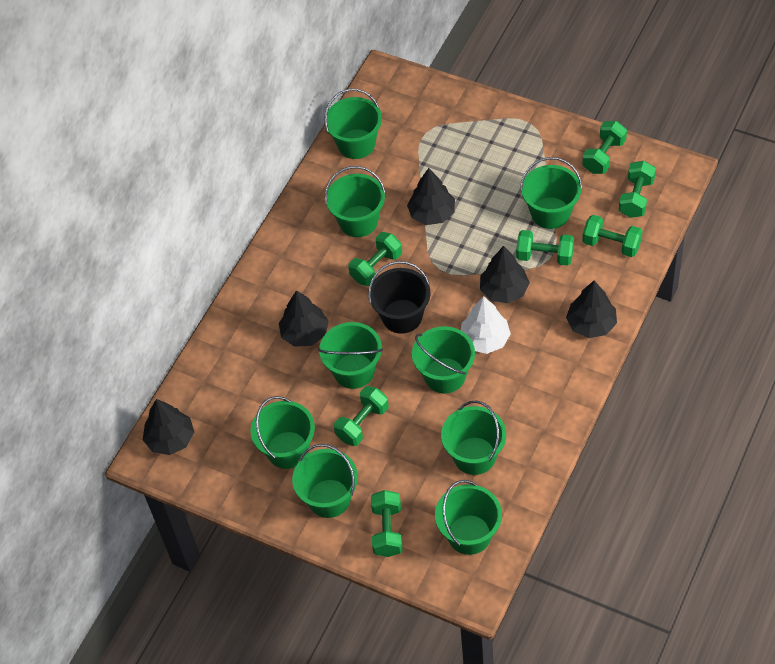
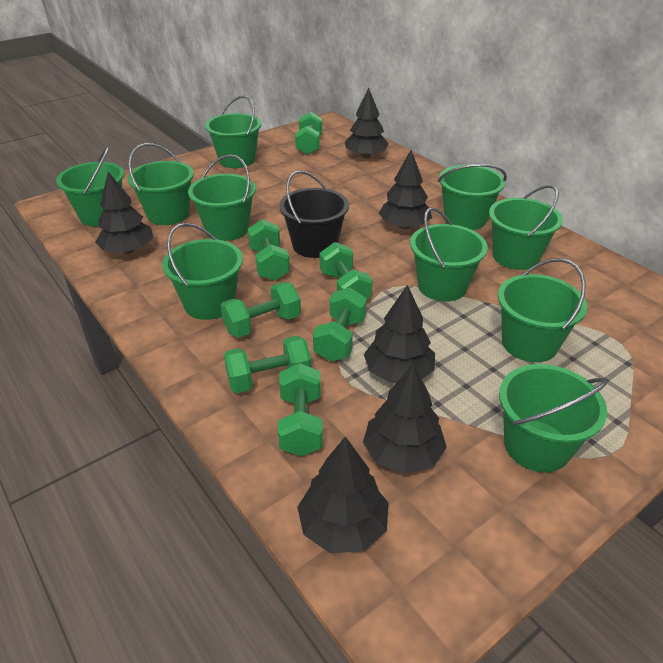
black tree: [143,399,194,455] [279,290,329,347] [407,168,455,225] [480,246,530,303] [566,281,617,338] = 5 -> [95,172,153,254] [297,437,388,553] [345,88,389,158] [363,364,447,474] [364,285,435,383] [379,150,432,229] = 6
green bucket: [250,396,315,469] [292,444,358,518] [318,322,383,389] [325,89,382,159] [325,166,385,237] [412,326,475,394] [435,480,502,555] [441,400,506,475] [520,157,582,229] = 9 -> [56,146,124,226] [127,143,194,225] [162,223,243,320] [188,154,256,241] [205,95,261,168] [410,207,488,301] [438,164,507,230] [489,185,563,270] [498,258,587,362] [499,364,607,472] = 10
white tree: [461,296,511,354] = 1 -> none = 0

